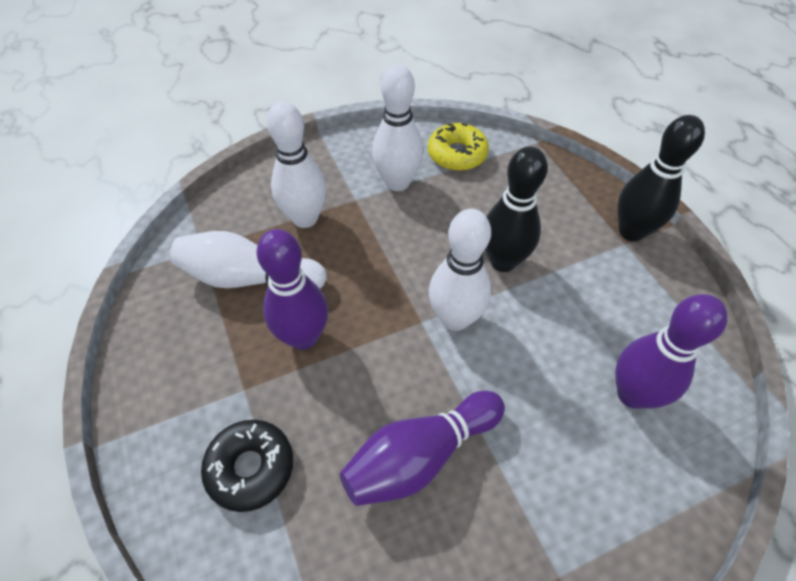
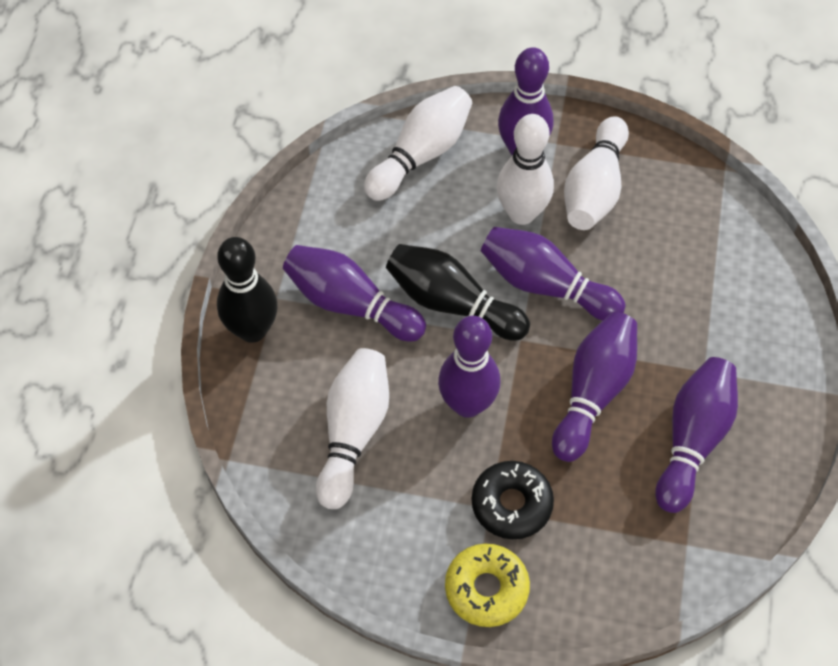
purple bowling pin: [257,229,328,350] [340,391,505,506] [615,294,728,409] = 3 -> [283,245,426,342] [438,316,500,418] [481,227,626,321] [498,47,553,155] [552,312,637,462] [655,357,738,513] = 6

